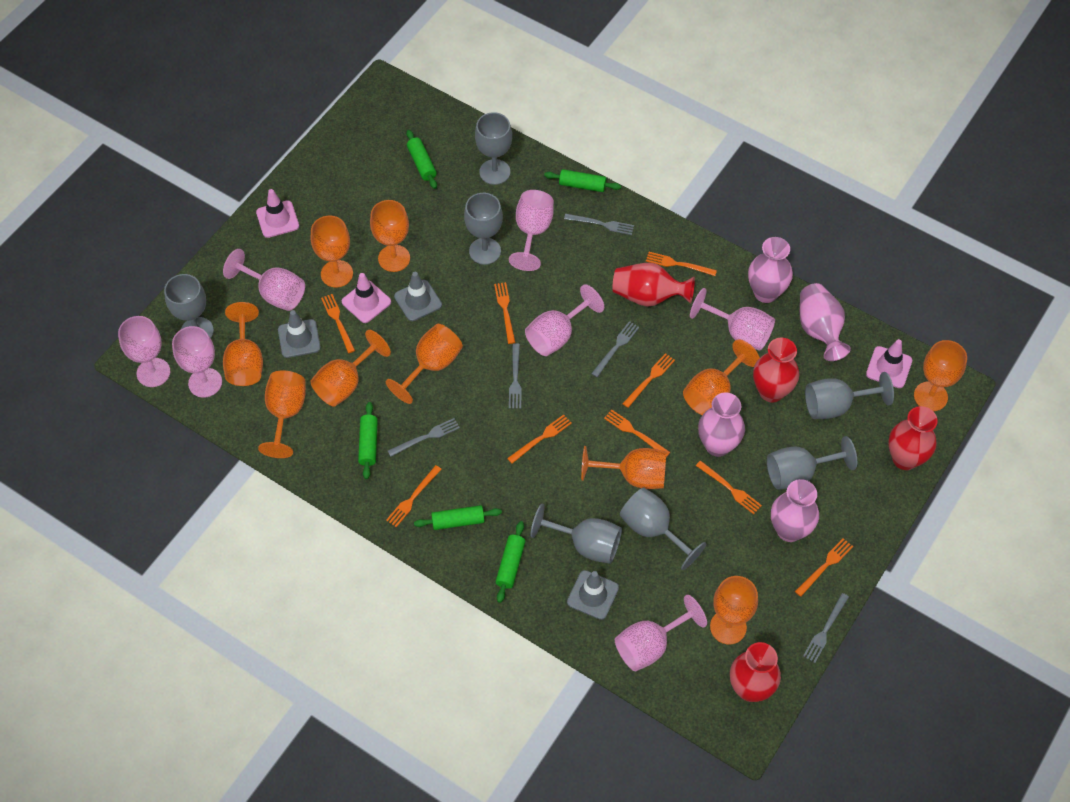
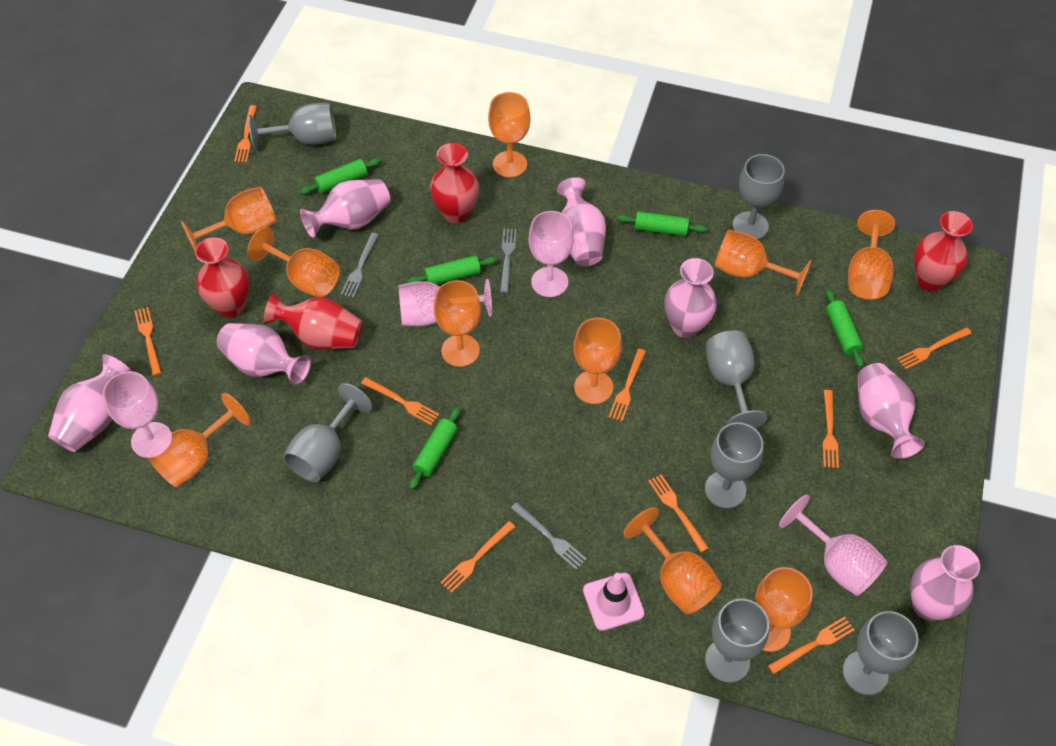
grey fork: [388,418,460,457] [509,343,522,409] [564,214,634,235] [591,321,639,377] [803,593,849,663] = 5 -> [341,233,379,298] [500,228,517,293] [511,502,587,570] = 3
grey traffic cone: [278,310,321,358] [394,272,442,321] [567,570,619,620] = 3 -> none = 0
pink goblet: [118,316,170,387] [172,326,222,398] [223,249,305,311] [509,190,554,271] [525,284,604,356] [615,595,707,671] [690,288,775,351] = 7 -> [103,371,171,458] [398,279,492,326] [528,211,574,297] [779,495,888,596] = 4
pink traffic cone: [256,189,299,238] [342,273,391,323] [866,339,912,388] = 3 -> [583,573,645,631] = 1
pink vase: [698,393,745,457] [748,237,793,303] [771,479,819,542] [800,283,851,361] = 4 -> [48,354,131,452] [216,323,311,386] [300,179,390,238] [557,177,606,266] [665,258,717,338] [858,363,925,459] [910,545,980,621] = 7

